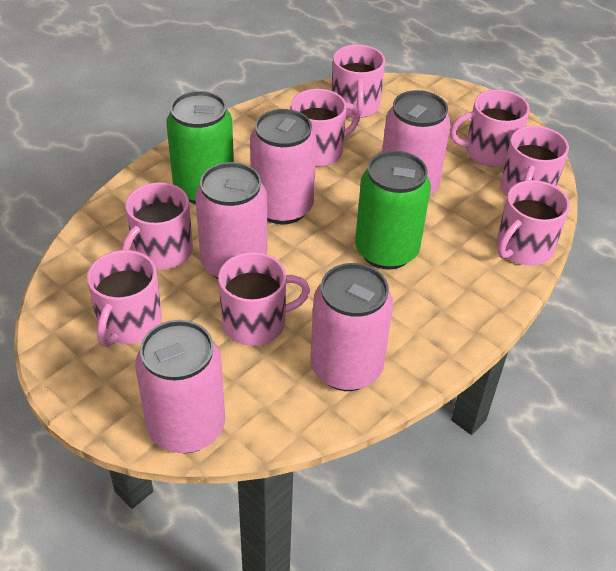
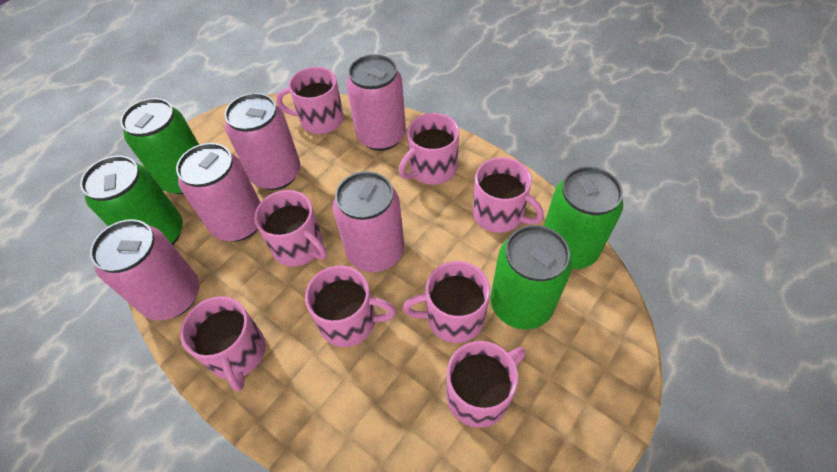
green can: [166,91,234,204] [355,151,431,270] = 2 -> [80,156,183,245] [120,98,199,195] [491,225,572,329] [544,166,623,269] = 4

